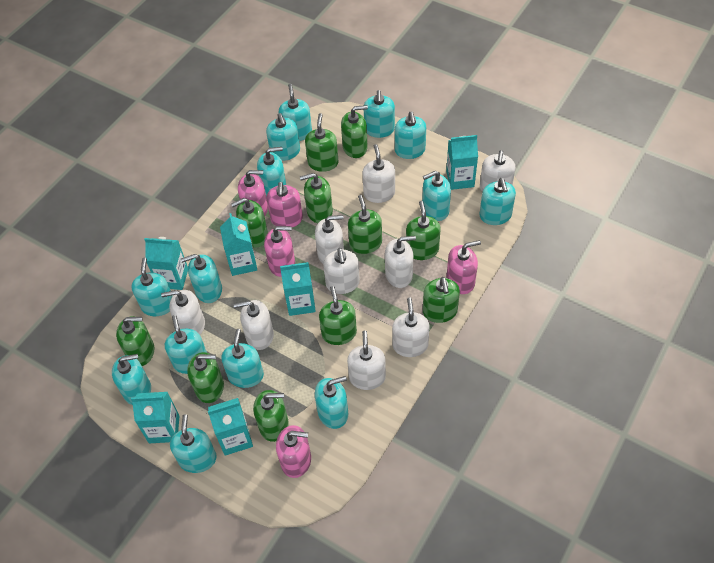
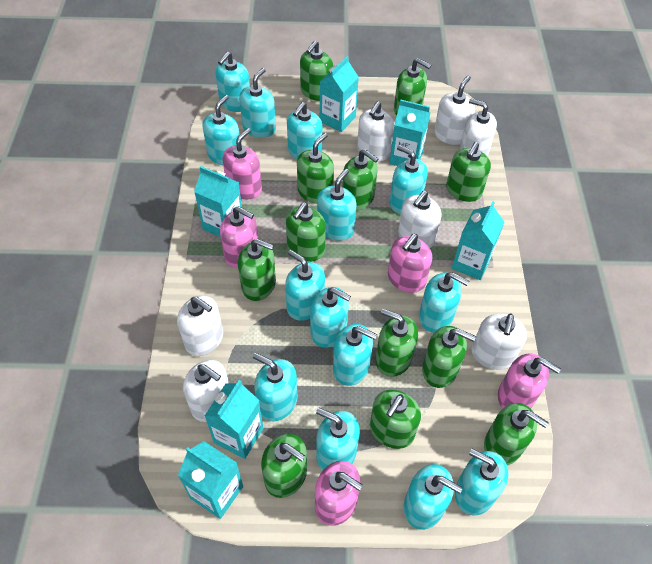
green soap dispenser: [116,316,155,366] [187,352,224,403] [231,198,268,247] [253,390,289,442] [300,173,333,223] [305,113,339,172] [319,286,357,345] [341,105,368,158] [348,195,382,254] [406,201,441,260] [423,277,460,323] = 11 -> [238,239,276,301] [261,434,307,498] [286,202,326,262] [297,133,334,204] [300,41,333,101] [342,149,378,211] [370,390,421,449] [376,309,418,377] [394,58,431,116] [422,326,476,388] [446,142,491,202] [484,403,549,465] = 12
white soap dispenser: [161,290,205,335] [234,300,274,350] [315,215,344,264] [323,248,360,294] [347,330,386,390] [362,144,395,203] [385,236,416,288] [392,298,430,357] [480,150,516,192] = 9 -> [177,296,223,356] [183,360,229,422] [357,101,395,162] [398,191,441,248] [434,76,475,145] [459,98,497,157] [472,314,527,370] = 7

